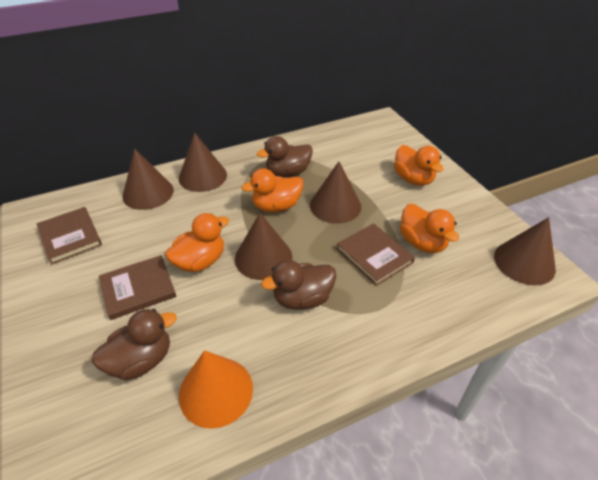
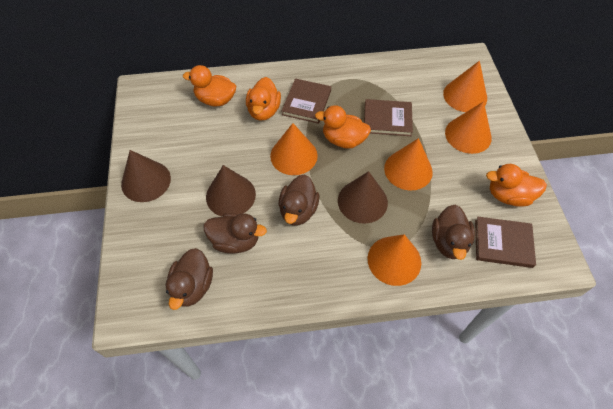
brown cone: [123,149,174,210] [179,133,227,192] [235,213,292,280] [310,162,361,224] [494,217,556,285] = 5 -> [121,150,171,202] [206,165,256,216] [338,171,388,224] = 3
brown duck: [91,309,177,381] [257,136,313,177] [261,260,336,310] = 3 -> [165,248,213,310] [204,213,267,254] [279,174,319,226] [432,205,475,260] = 4
orange cone: [179,350,253,429] = 1 -> [270,123,318,175] [367,234,421,286] [384,138,433,190] [443,61,487,112] [445,101,492,154] = 5

